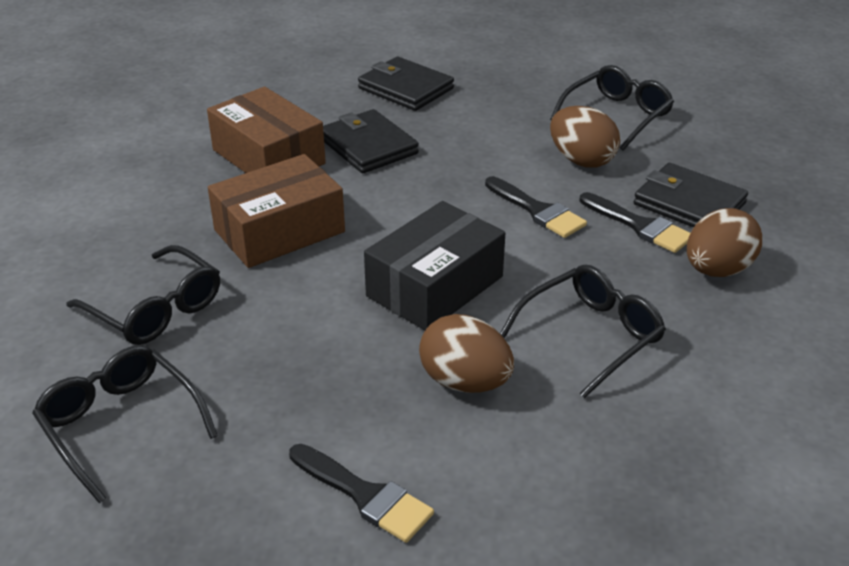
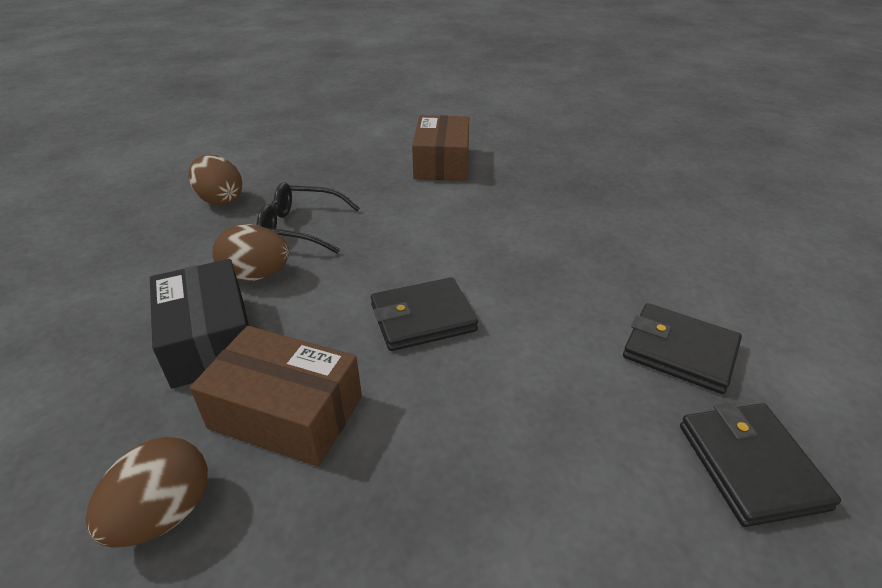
black brush: [289,444,434,543] [485,176,587,238] [579,192,690,253] = 3 -> none = 0
black glasses: [32,345,218,503] [67,245,220,345] [500,264,666,398] [550,65,674,151] = 4 -> [257,182,360,254] = 1

